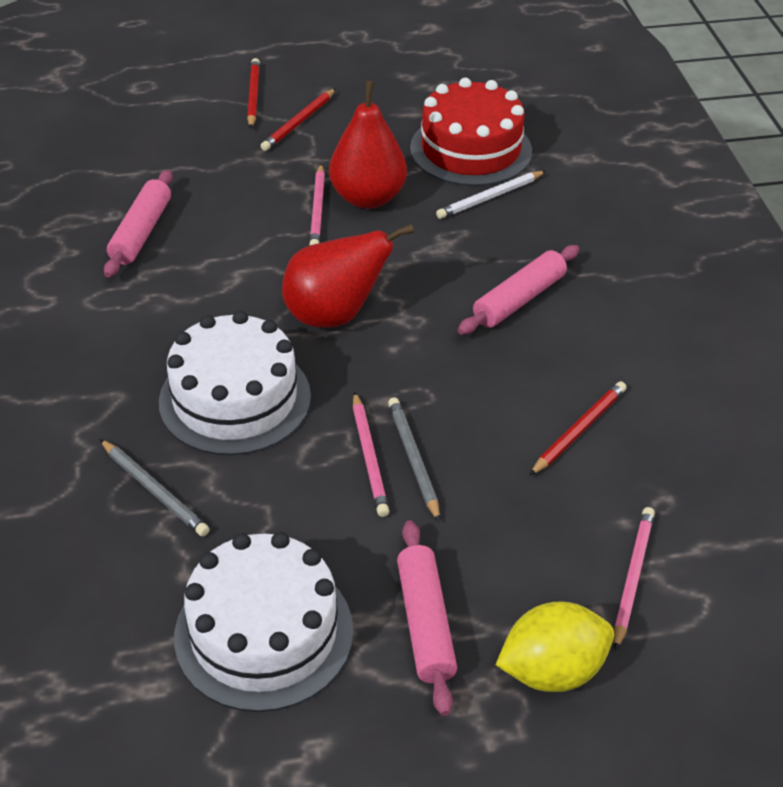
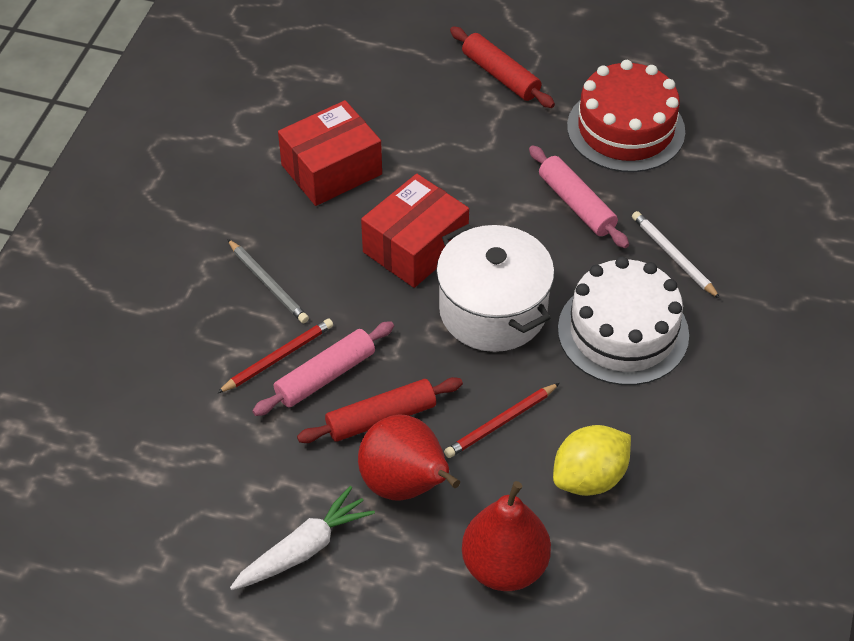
grey pencil: [100,439,210,537] [388,397,440,522] = 2 -> [227,239,309,323] = 1
pink pencil: [309,164,325,246] [353,392,389,517] [614,507,655,651] = 3 -> none = 0
pink rolling pin: [104,170,173,278] [397,520,457,716] [458,245,579,335] = 3 -> [252,321,394,416] [529,145,629,248] = 2
red box: none = 0 -> [278,100,382,206] [361,174,469,288] = 2
red pencil: [247,58,260,128] [261,88,336,151] [529,381,627,476] = 3 -> [217,319,333,393] [444,383,560,458] = 2
red rolling pin: none = 0 -> [297,377,463,443] [450,26,555,108] = 2
white cake: [159,311,311,456] [174,532,353,712] = 2 -> [558,257,689,385] = 1
white carrot: none = 0 -> [230,486,375,590] = 1
white pot: none = 0 -> [436,224,555,352] = 1

